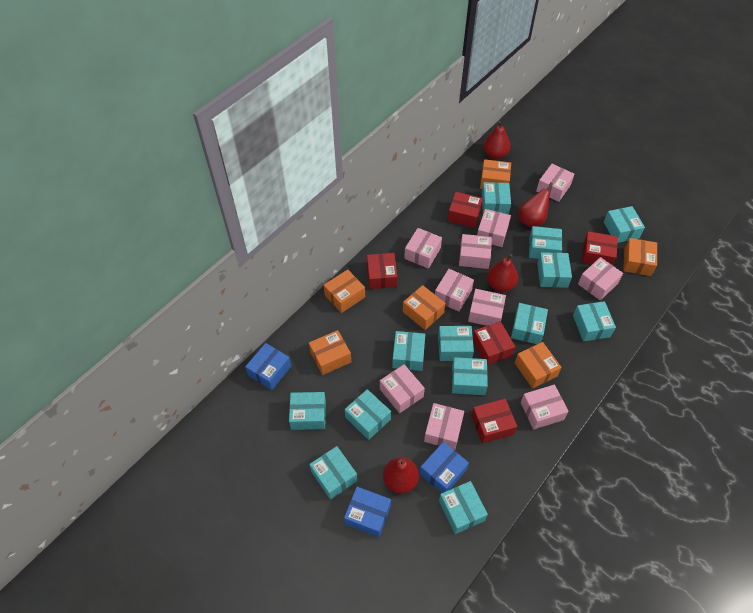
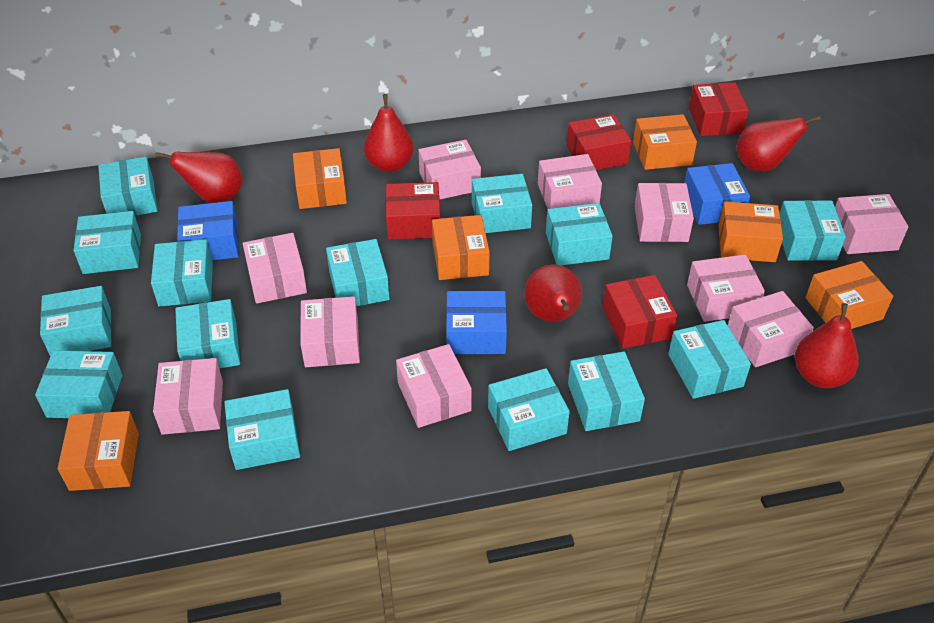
red box: [367,253,397,289] [448,192,483,228] [471,399,517,444] [473,321,515,365] [582,231,618,265] = 5 -> [385,182,440,240] [567,114,631,170] [602,275,677,349] [689,82,749,136] = 4
red pear: [383,457,419,493] [483,121,510,159] [487,254,518,292] [519,182,553,228] = 4 -> [156,152,243,203] [364,94,414,172] [524,264,582,322] [736,115,821,171] [795,303,859,388] = 5
turquoise box: [289,392,326,430] [309,446,358,500] [345,389,391,440] [392,331,425,371] [438,326,474,361] [439,481,488,534] [452,357,488,395] [481,182,511,215] [511,303,548,344] [529,226,562,259] [537,252,572,288] [573,301,616,342] [604,206,645,243] = 13 -> [35,350,122,418] [40,286,111,356] [74,211,141,274] [98,157,158,216] [151,239,213,307] [175,299,240,368] [224,389,300,470] [326,239,390,306] [472,174,532,233] [488,368,570,451] [546,203,613,265] [568,352,645,431] [668,320,751,399] [780,200,846,261] = 14

